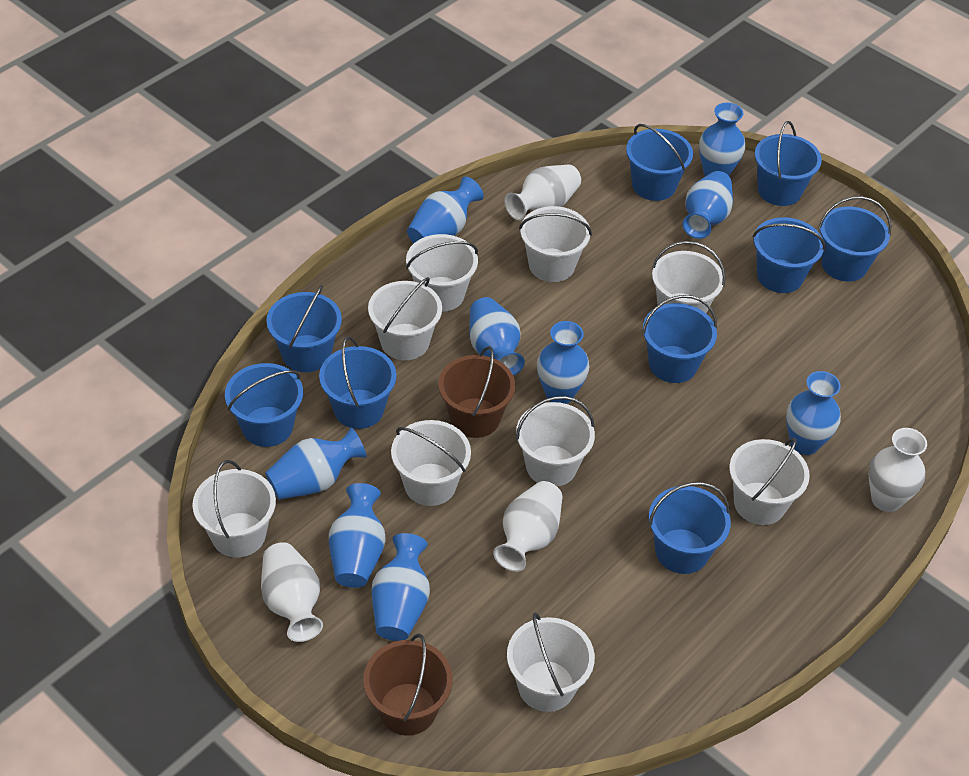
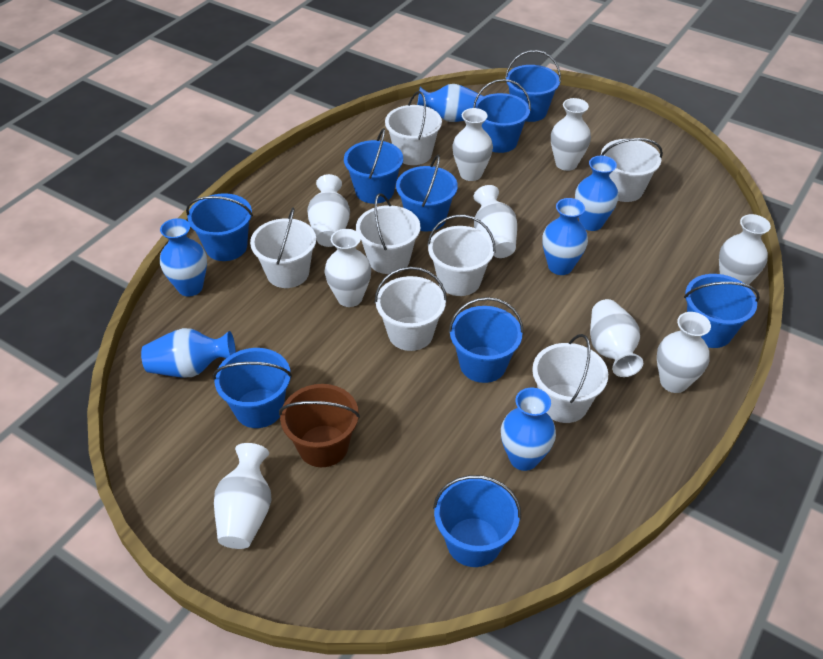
blue vase: [265,427,367,500] [329,483,386,588] [372,533,430,641] [407,177,484,243] [469,297,525,376] [537,321,589,404] [683,171,733,239] [699,103,745,176] [786,371,841,455] = 9 -> [141,328,236,377] [160,218,207,296] [417,84,484,122] [501,388,556,471] [542,198,588,275] [575,156,619,231] = 6
brown bucket: [363,633,453,736] [439,346,515,438] = 2 -> [279,384,360,467] = 1
white bucket: [192,460,276,558] [368,277,442,360] [391,420,471,506] [406,234,478,312] [507,612,595,712] [516,396,595,487] [519,206,592,282] [652,241,726,313] [729,438,810,525] = 9 -> [250,207,316,288] [356,193,421,274] [375,267,447,351] [385,91,442,165] [427,215,495,296] [532,334,608,423] [601,138,663,202] = 7
white vase: [261,542,323,642] [493,481,563,572] [505,164,581,220] [869,428,927,512] = 4 -> [214,443,272,549] [307,174,350,247] [325,229,371,307] [452,108,493,181] [473,185,517,258] [551,98,591,171] [590,299,643,377] [657,312,711,393] [719,214,771,285] = 9

